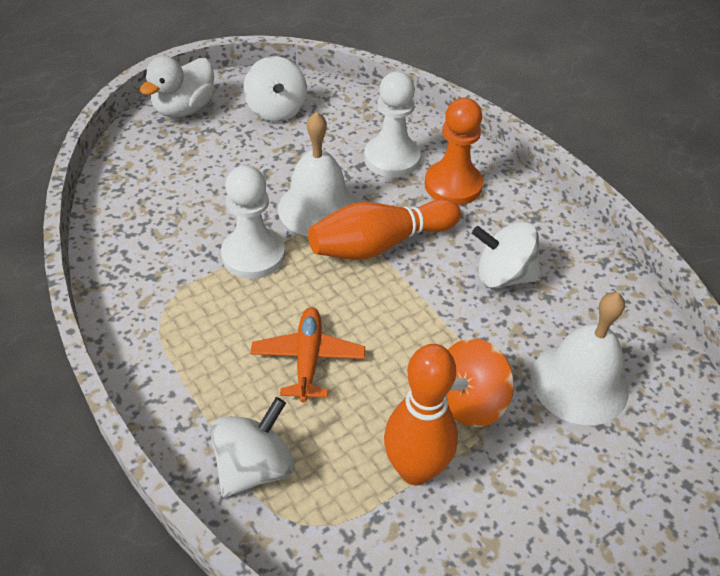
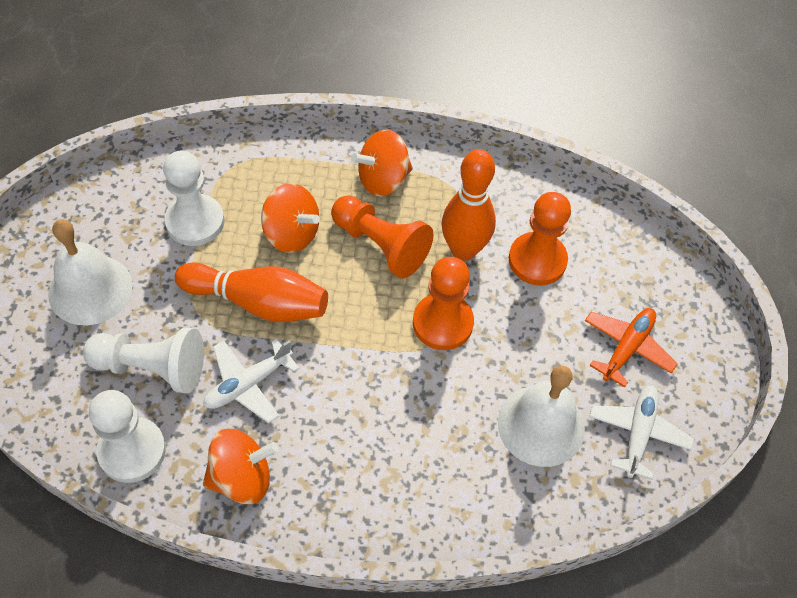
orange pawn: [425,98,483,205] = 1 -> [331,195,434,278] [413,257,474,350] [509,192,571,285] = 3
orange spinning top: [447,338,514,427] = 1 -> [203,429,278,504] [261,183,320,253] [351,130,413,196] = 3
white duck: [140,56,215,118] = 1 -> none = 0
white pawn: [221,165,285,279] [364,71,421,178] = 2 -> [83,328,204,393] [89,390,166,483] [163,151,224,246] = 3
white plane: none = 0 -> [203,339,299,423] [589,385,694,480] = 2
white spinning top: [210,397,294,497] [243,56,307,122] [472,221,542,288] = 3 -> none = 0

